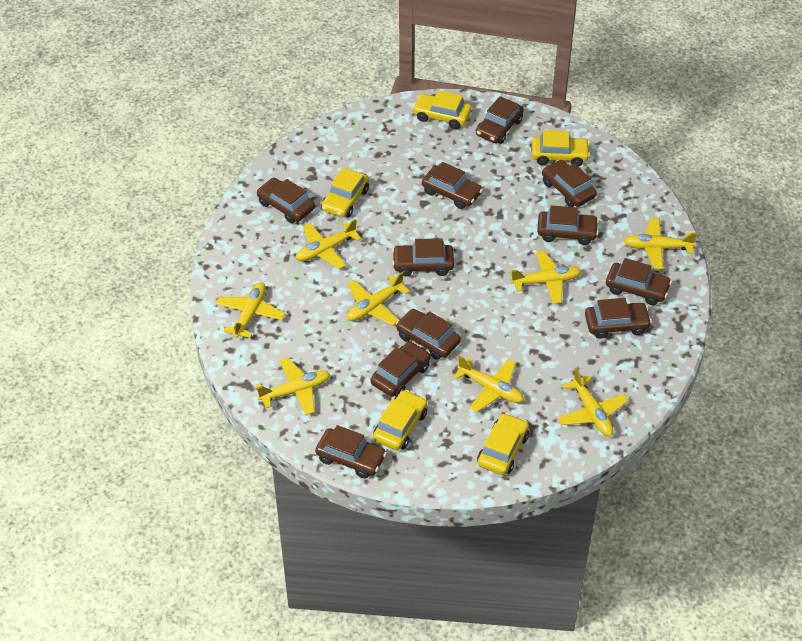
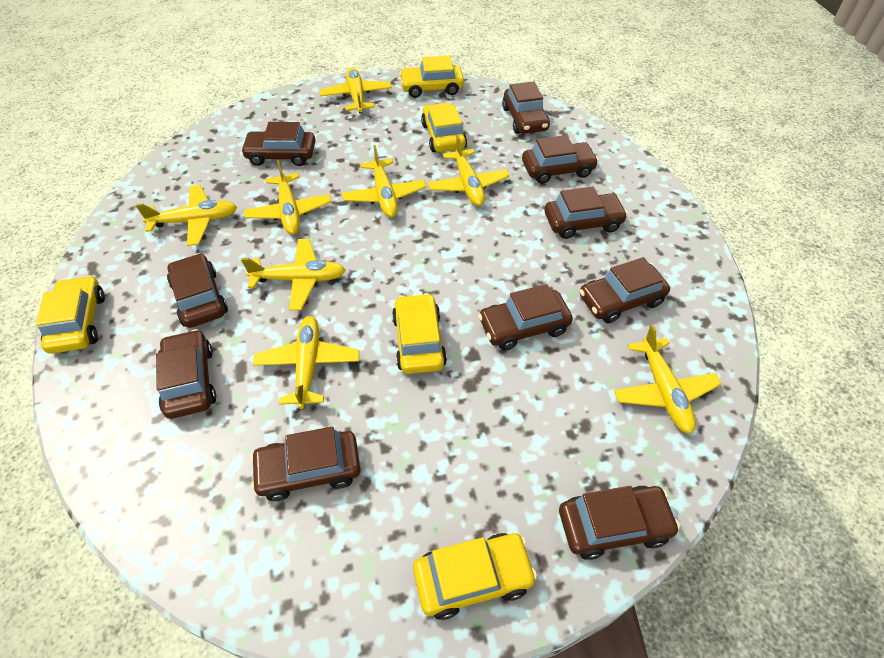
brown car: [257,178,315,223] [315,425,387,479] [371,341,431,397] [392,238,454,276] [396,309,461,360] [422,162,483,209] [476,96,524,144] [537,205,599,245] [542,160,597,207] [585,298,652,339] [606,258,672,305] = 11 -> [156,329,216,419] [167,253,228,328] [241,122,316,166] [250,427,360,501] [478,284,573,350] [502,81,550,134] [522,135,599,184] [544,187,628,239] [559,486,680,560] [580,257,670,323] = 10

